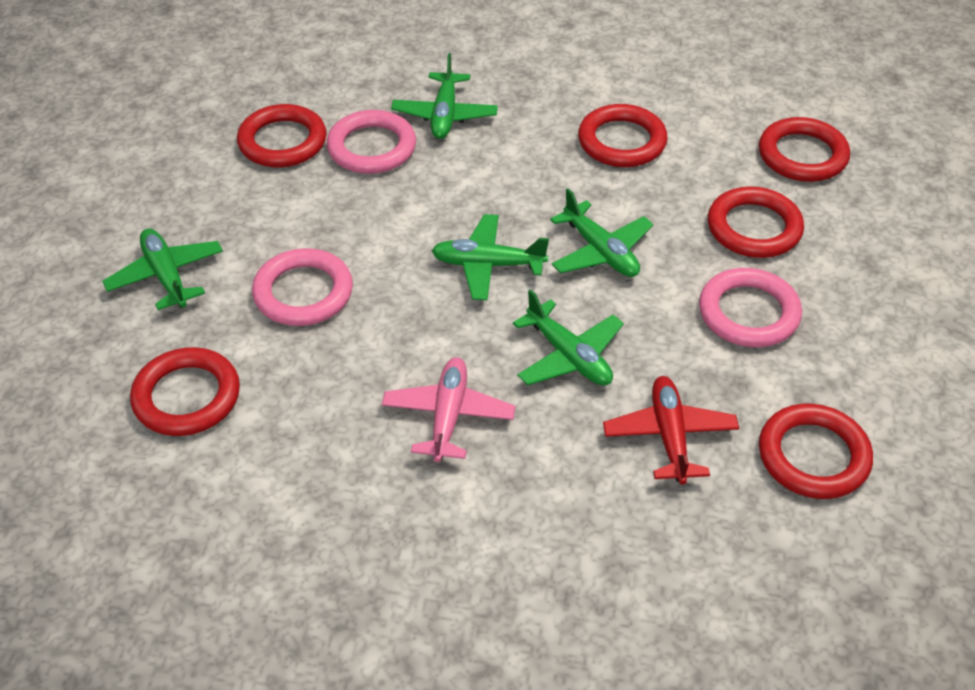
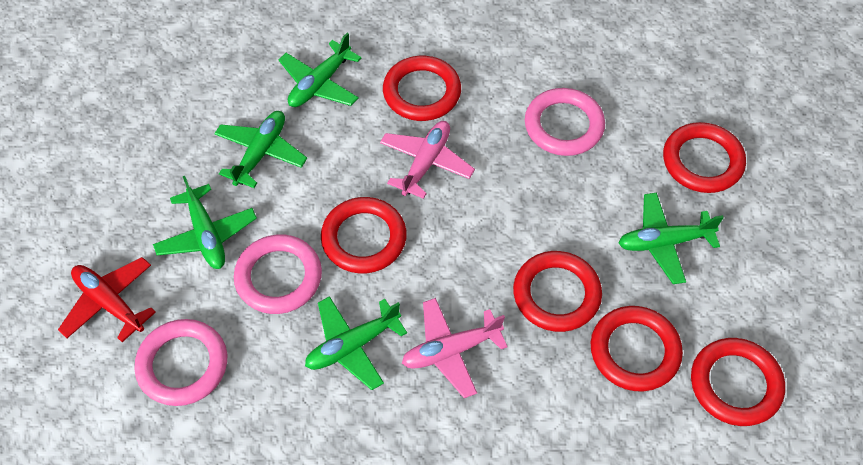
pink plane: [382,357,515,462] = 1 -> [380,121,475,199] [402,298,508,398] = 2

